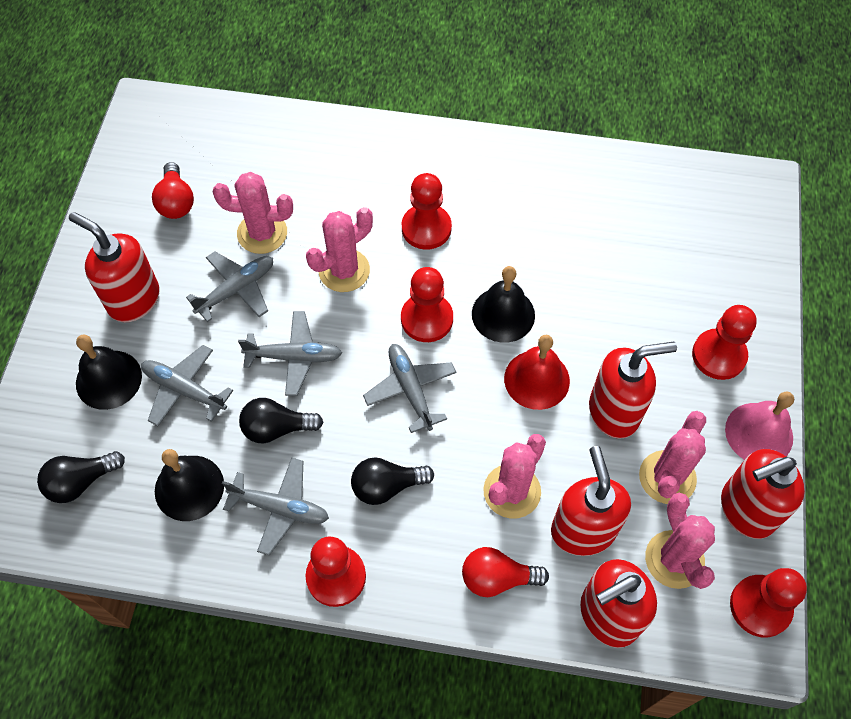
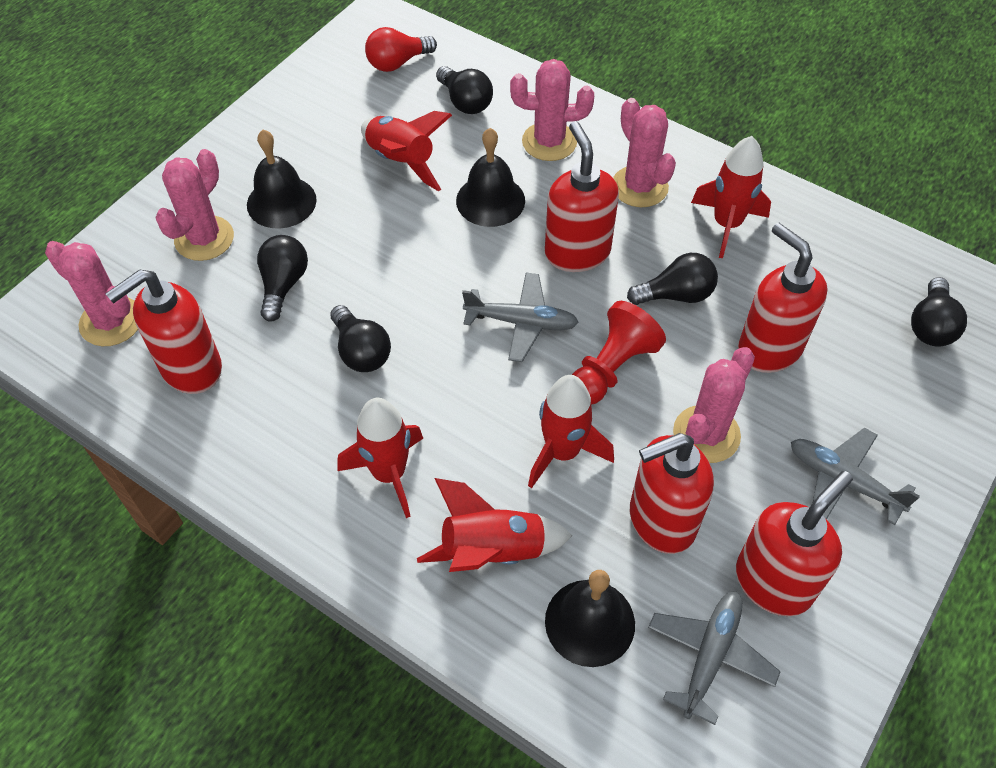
black light bulb: [37,451,125,503] [239,398,323,444] [351,457,434,505] = 3 -> [257,235,308,321] [330,305,391,372] [436,66,493,114] [627,253,718,305] [911,277,967,346] = 5
grey plane: [141,345,233,426] [186,251,273,322] [222,458,329,555] [238,311,342,396] [363,344,456,433] = 5 -> [462,273,579,362] [648,591,781,725] [791,428,920,525] = 3
pink bell: [725,392,794,460] = 1 -> none = 0
red bell: [504,335,570,410] = 1 -> none = 0
red light bulb: [152,162,194,219] [462,547,549,597] = 2 -> [365,27,437,72] = 1
red pawn: [306,537,366,607] [401,267,453,342] [402,173,452,250] [692,305,757,380] [730,568,807,637] = 5 -> [572,301,666,405] = 1
red rocket: none = 0 -> [338,398,423,518] [361,111,452,191] [417,478,572,572] [528,375,614,488] [691,136,771,258] = 5

